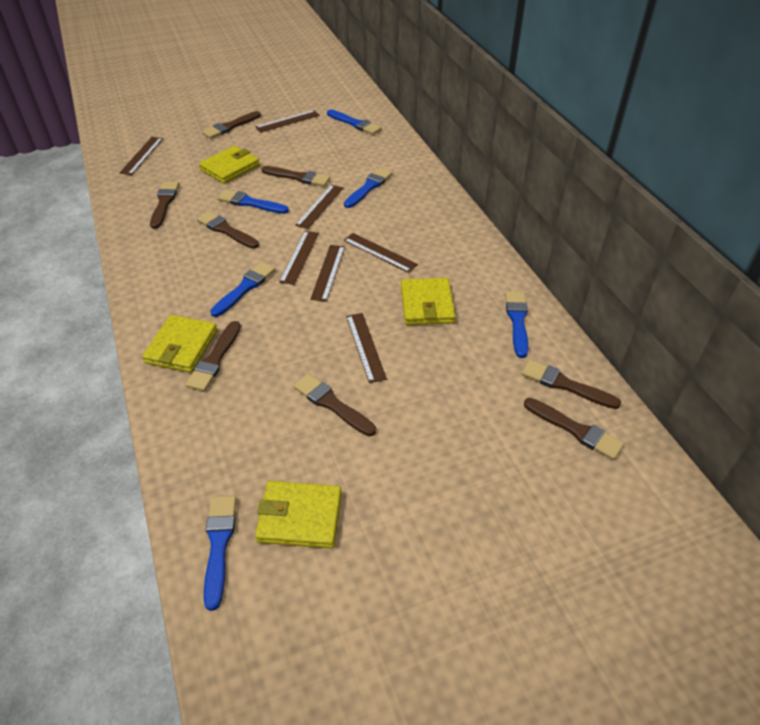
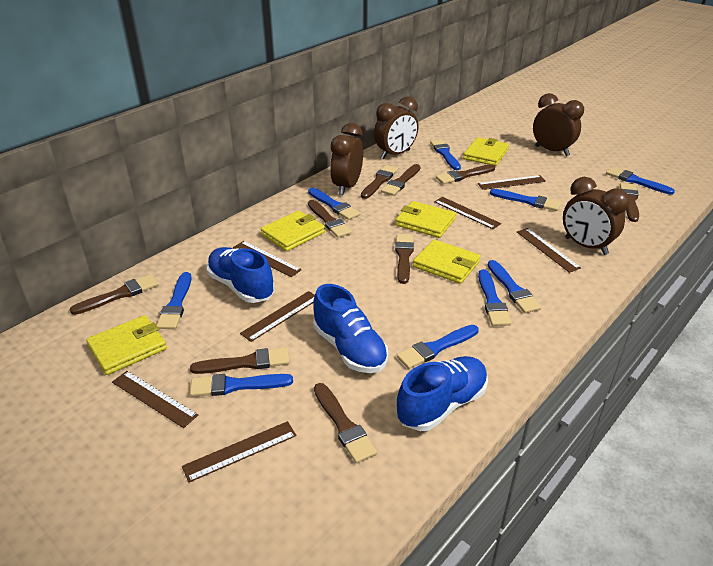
blue brush: [204,496,236,611] [210,262,276,317] [217,189,289,214] [327,109,382,135] [344,167,393,208] [505,291,528,358] = 6 -> [157,272,191,329] [190,374,293,397] [308,188,360,220] [397,325,479,369] [430,139,461,170] [478,269,511,326] [488,260,541,313] [490,189,561,211] [606,167,675,195] = 9
blue shoe: none = 0 -> [207,247,274,303] [313,284,388,373] [397,356,488,431] = 3
brown brush: [150,181,179,229] [185,321,241,391] [196,211,259,249] [202,111,261,139] [262,166,330,187] [293,374,376,436] [522,360,621,409] [524,398,624,460] = 8 -> [69,274,159,315] [190,347,290,374] [308,200,352,238] [314,383,377,463] [361,165,398,199] [381,164,420,196] [395,234,414,284] [436,164,495,184] [620,183,639,222] = 9
brown clock: none = 0 -> [330,123,363,195] [374,96,418,159] [533,93,584,156] [563,177,630,255] = 4
yellow wallet: [142,315,217,373] [199,146,260,184] [255,481,342,548] [401,278,455,325] = 4 -> [86,315,167,375] [261,211,325,251] [395,201,456,238] [413,240,480,284] [463,137,509,166] = 5

